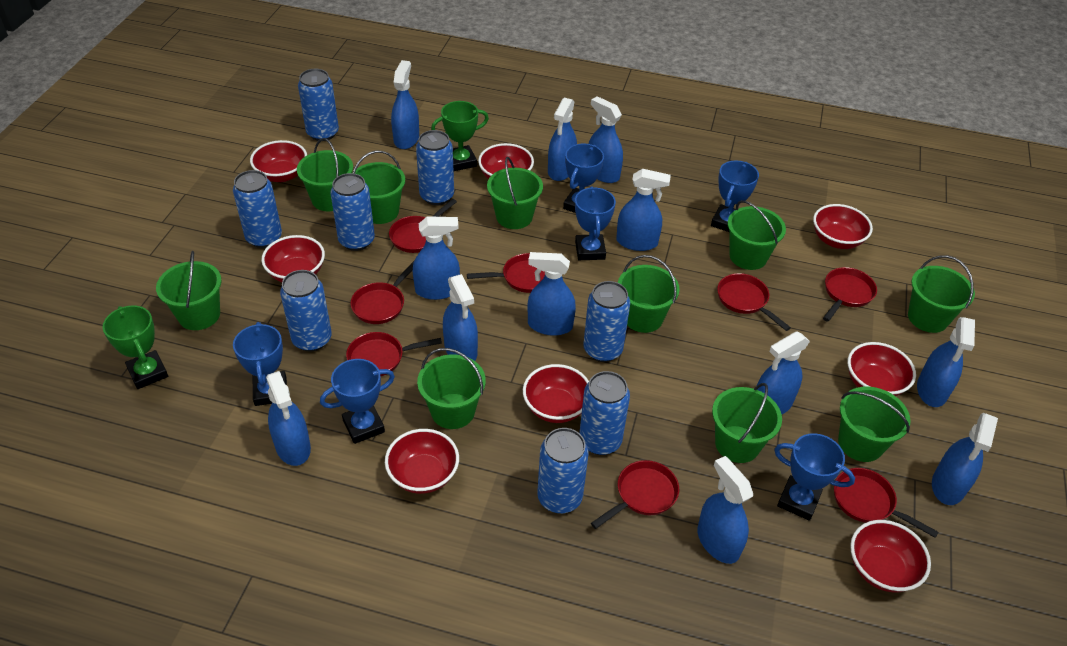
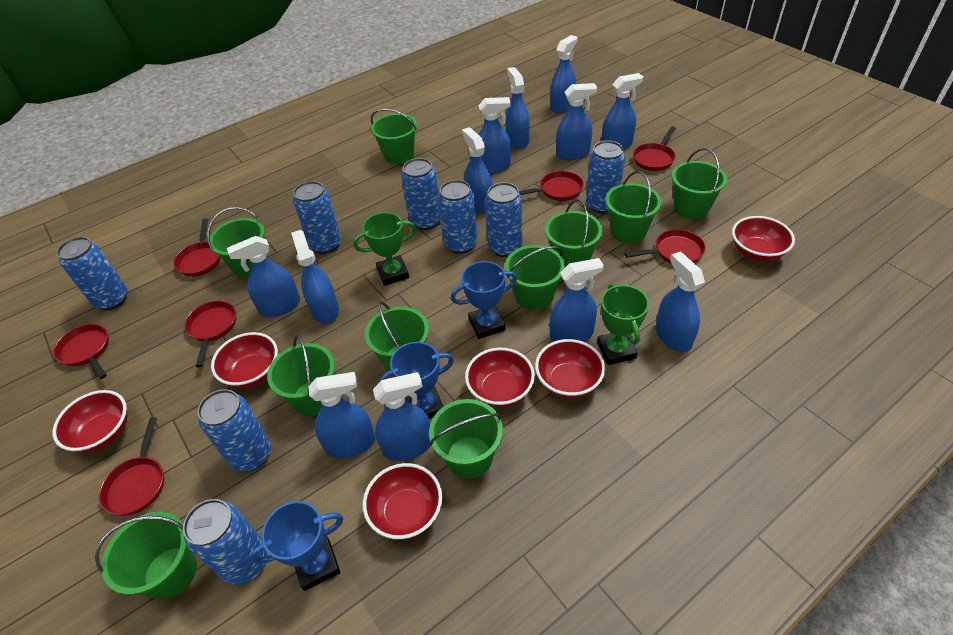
blue trophy: [233,322,287,406] [320,359,395,444] [563,143,604,213] [575,186,616,260] [711,160,759,232] [774,433,855,521] = 6 -> [250,501,343,591] [379,342,454,419] [451,261,517,339] = 3
red bowl: [250,140,307,182] [262,235,325,282] [385,429,459,494] [478,143,534,179] [523,364,589,423] [813,204,873,249] [848,342,916,396] [850,520,931,593] = 8 -> [52,390,127,453] [211,332,278,388] [363,463,442,539] [465,348,535,407] [535,339,605,398] [732,216,795,261] = 6
red pan: [346,332,442,377] [351,260,415,324] [389,199,457,253] [467,253,545,293] [591,460,679,529] [717,273,791,331] [823,267,877,322] [834,468,939,538] = 8 -> [53,324,109,379] [99,417,164,516] [174,218,221,277] [184,301,236,367] [519,171,584,201] [624,229,706,264] [633,126,676,171] = 7

